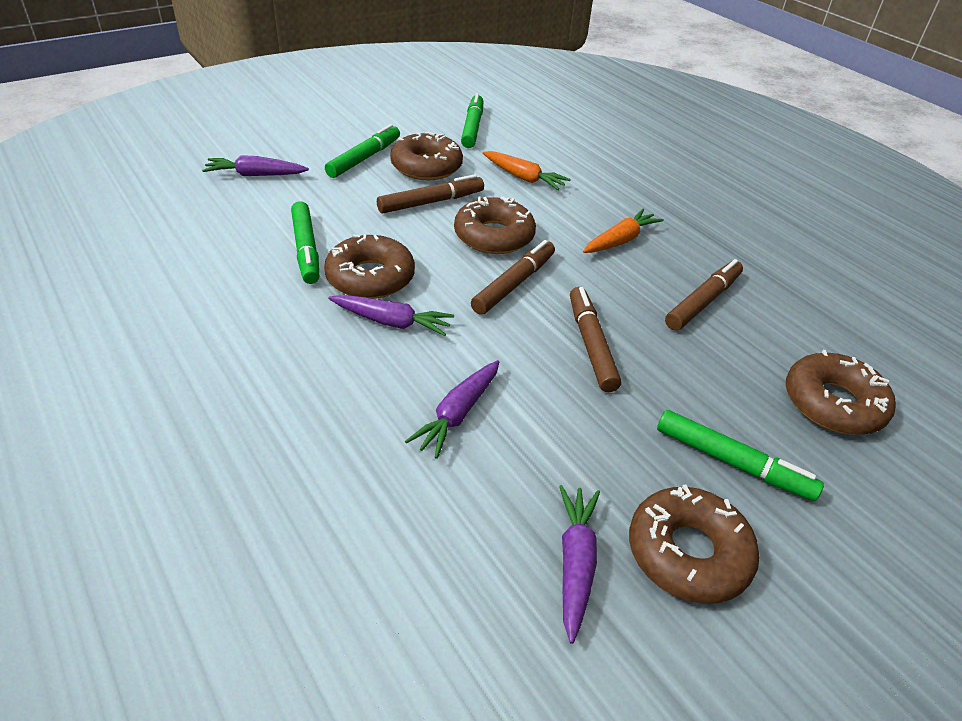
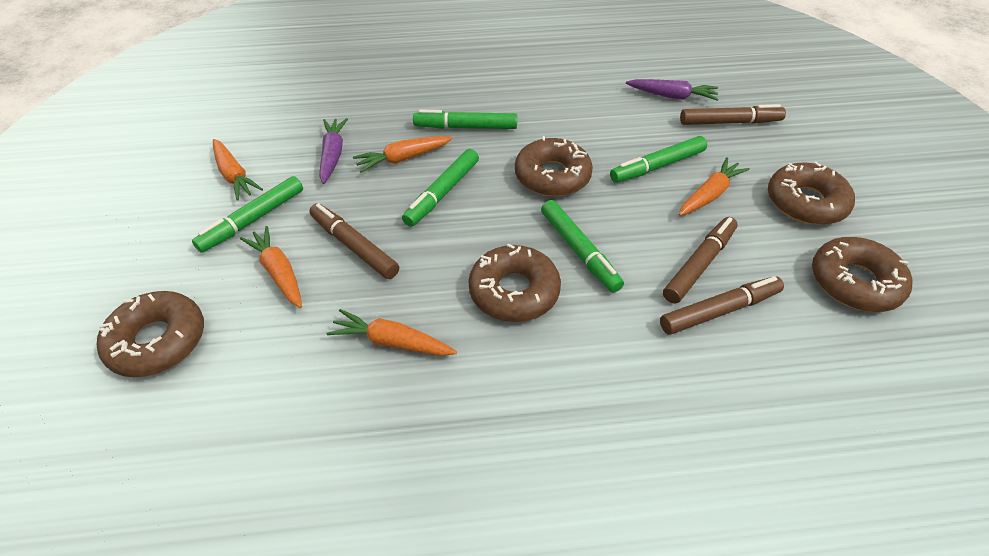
green marker: [291,201,319,284] [325,124,400,178] [461,93,483,148] [657,410,824,501] = 4 -> [192,176,303,253] [402,149,479,227] [413,110,517,129] [541,200,624,293] [610,136,707,183] = 5
orange carrot: [483,151,571,190] [583,209,664,253] = 2 -> [213,139,263,201] [240,226,302,308] [326,309,457,356] [353,136,453,173] [679,157,750,216] = 5
purple carrot: [202,155,309,176] [329,295,454,336] [405,360,499,459] [559,485,600,644] = 4 -> [319,118,348,184] [626,79,718,101] = 2

